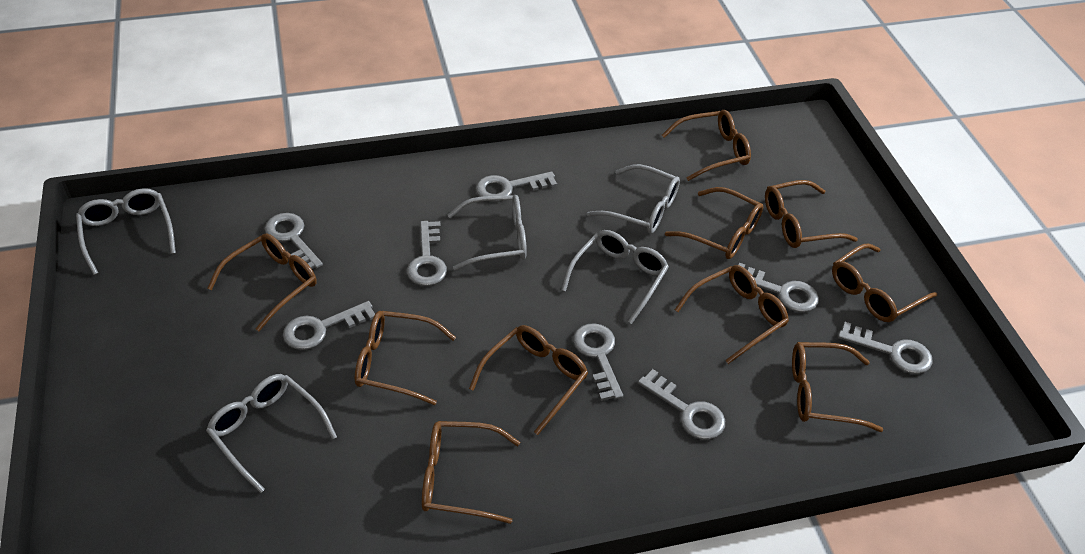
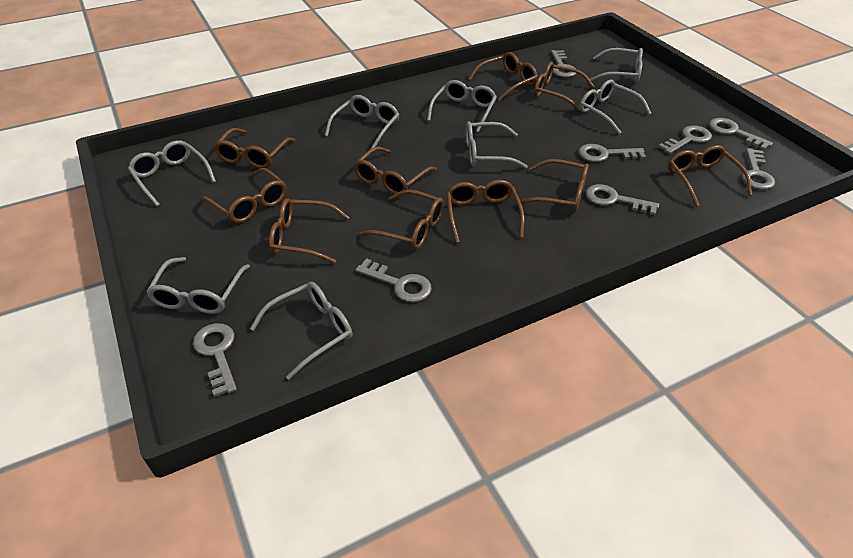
grey glasses: [76,188,176,275] [206,374,337,493] [447,195,527,270] [561,230,669,324] [586,164,680,234] = 5 -> [128,140,216,207] [146,257,250,314] [250,282,352,380] [325,95,400,149] [427,80,497,132] [466,121,528,169] [580,80,651,134] [590,48,643,84] = 8

